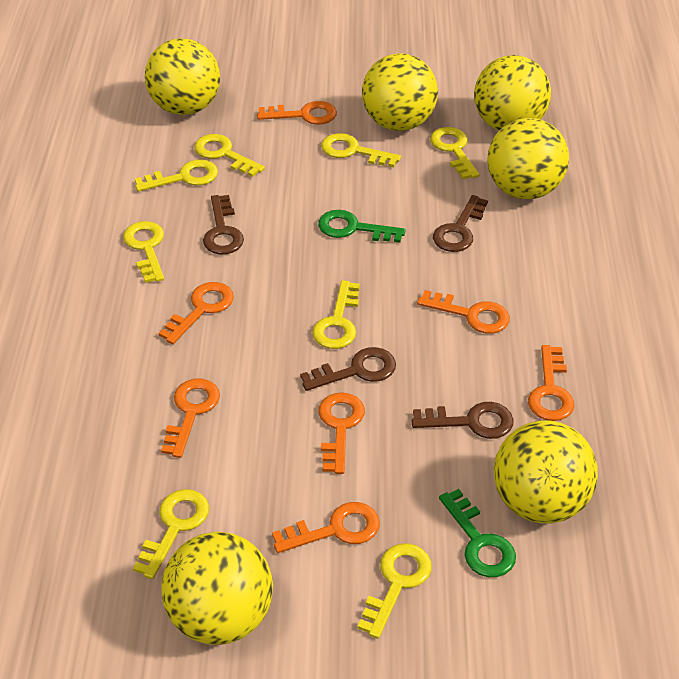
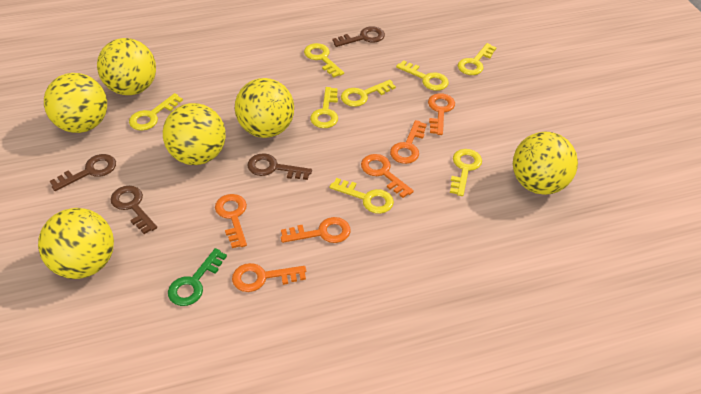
green key: [318,210,406,243] [439,489,516,577] = 2 -> [168,248,227,306] = 1
orange key: [158,282,234,344] [161,379,220,458] [257,101,337,125] [272,502,380,553] [319,392,365,474] [417,290,510,334] [528,345,575,421] = 7 -> [215,194,247,248] [232,263,306,292] [281,217,351,243] [361,154,414,198] [390,120,427,164] [428,93,455,135] = 6

